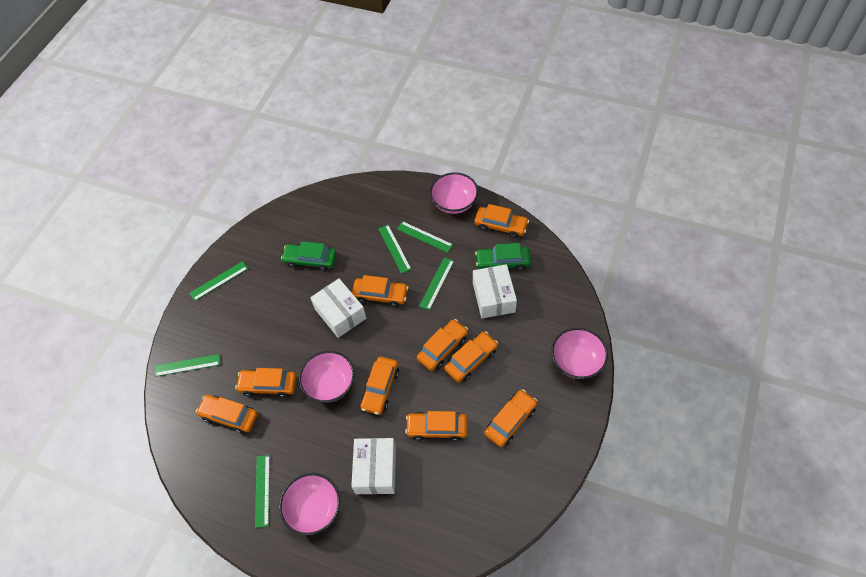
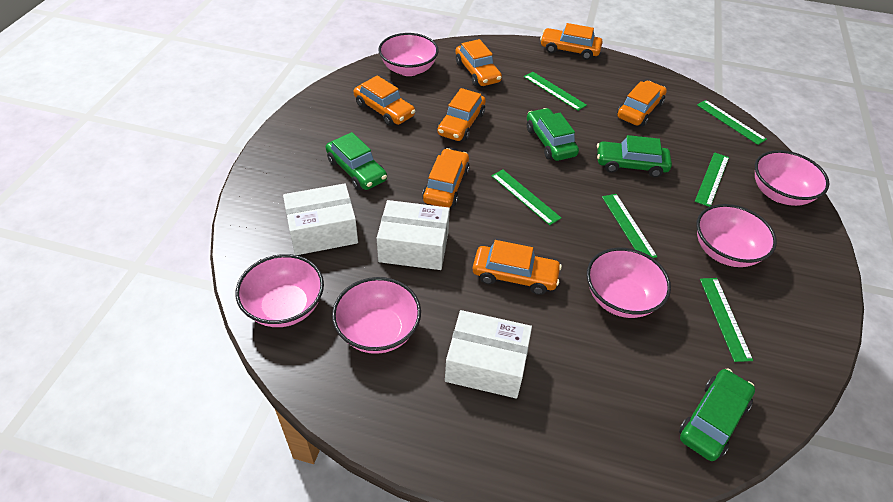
green car: [281,241,337,271] [475,243,531,271] = 2 -> [326,132,387,190] [527,108,579,161] [597,135,672,177] [679,368,755,461] = 4
orange car: [196,395,258,434] [235,368,297,398] [352,275,409,307] [360,357,399,415] [405,411,468,442] [417,319,468,371] [444,331,498,382] [474,204,529,238] [485,389,537,447] = 9 -> [354,75,415,126] [422,148,470,208] [437,88,486,141] [455,39,502,86] [473,240,562,295] [540,23,603,60] [617,81,667,126] = 7
pink bowl: [279,473,340,535] [299,351,355,403] [430,172,478,214] [551,328,608,379] = 4 -> [236,254,324,327] [332,277,421,354] [379,33,439,76] [587,248,671,318] [696,204,777,267] [755,150,829,206] = 6

